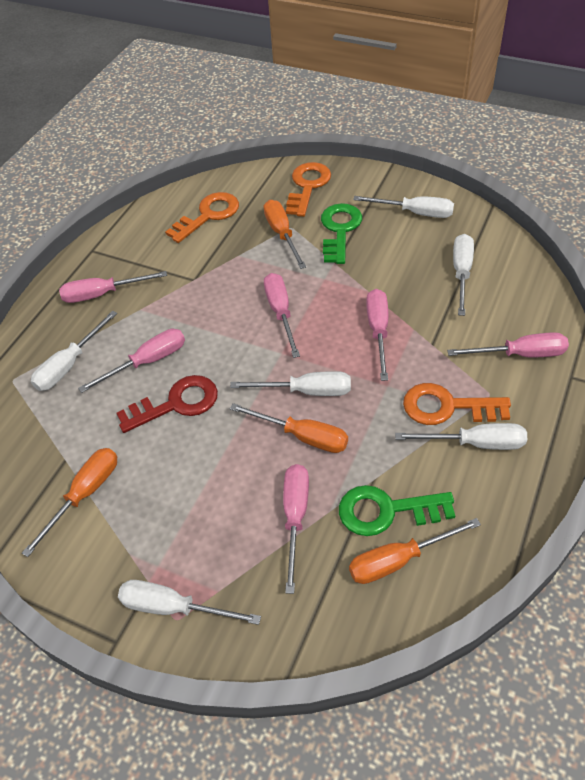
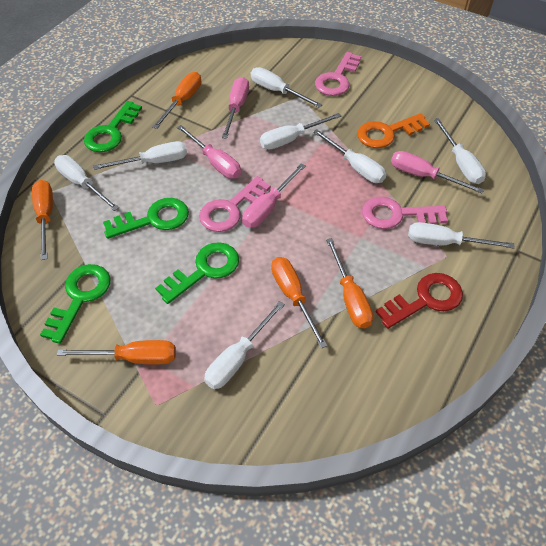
green key: [321,203,362,264] [339,485,455,536] = 2 -> [40,264,111,344] [84,101,142,152] [103,198,189,239] [155,242,239,304] = 4
orange key: [165,192,239,243] [286,162,331,217] [403,383,511,425] = 3 -> [357,113,430,148] = 1
orange screwdriver: [22,448,117,557] [230,403,348,453] [264,200,306,269] [349,518,481,584] = 4 -> [32,180,53,260] [57,340,176,364] [152,72,201,129] [271,257,327,348] [326,238,373,328] = 5
pink key: none = 0 -> [199,176,271,232] [315,52,361,96] [362,197,448,229] = 3
pink screwdriver: [59,271,167,303] [78,329,185,393] [264,273,300,358] [283,464,309,594] [366,289,388,381] [447,332,569,357] = 6 -> [177,125,241,179] [222,77,249,139] [242,163,306,228] [391,151,484,193] = 4
white screwdriver: [31,311,117,391] [118,580,261,625] [230,371,351,396] [353,196,454,218] [395,423,527,450] [453,234,474,316] = 6 -> [54,155,119,211] [93,141,187,170] [204,301,285,389] [251,67,322,108] [260,113,342,149] [313,129,386,183] [408,222,514,249] [434,118,486,184] = 8

